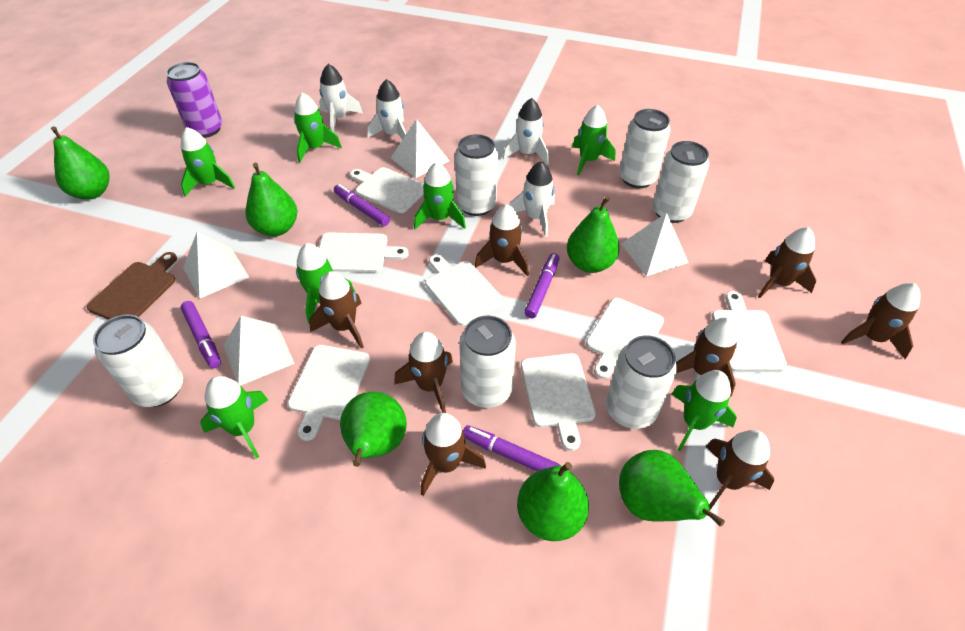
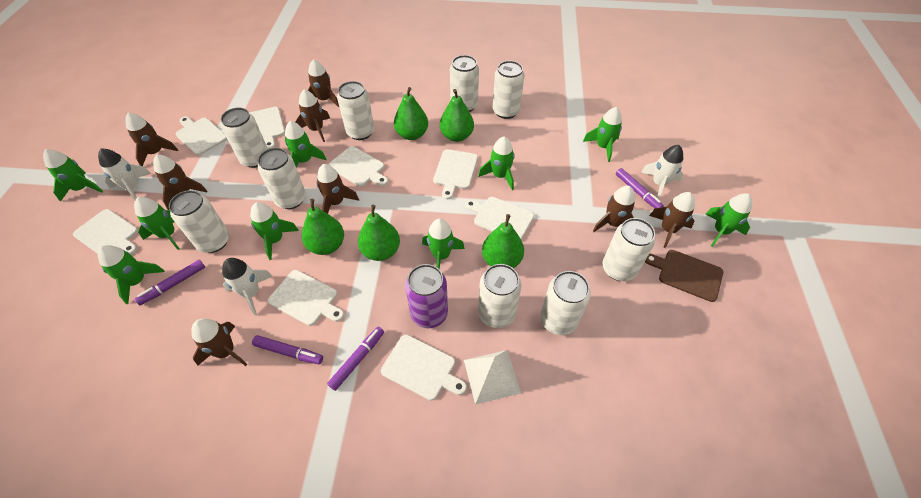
green pear: [51,126,110,200] [245,163,298,236] [340,392,407,467] [517,462,589,541] [567,196,620,273] [619,450,725,527] = 6 -> [302,199,344,255] [358,205,400,261] [394,87,428,140] [440,89,474,142] [482,214,524,268] = 5
green rocket: [181,127,235,197] [200,376,268,458] [294,92,342,163] [296,243,355,324] [414,162,466,229] [572,105,616,175] [672,370,737,451] = 7 -> [43,149,103,202] [98,245,165,304] [134,197,180,250] [250,202,299,260] [285,121,327,168] [422,219,465,269] [478,136,514,190] [583,107,622,162] [705,193,752,247] = 9
white can: [93,315,183,407] [455,134,498,216] [459,316,516,408] [606,335,677,429] [619,109,671,188] [652,141,709,223] = 6 -> [169,190,229,253] [221,108,268,168] [258,148,306,209] [337,81,374,140] [450,55,479,112] [478,264,522,328] [493,61,524,119] [540,271,591,335] [602,218,655,281] = 9
white cutting board: [288,345,370,441] [319,232,409,272] [350,167,424,213] [425,255,504,326] [521,353,596,451] [586,298,664,379] [712,291,787,372] = 7 -> [73,209,138,255] [176,116,227,155] [249,107,285,149] [268,270,344,326] [328,146,388,187] [381,335,467,401] [433,149,478,199] [465,197,534,239] = 8
white pyramid: [183,232,249,299] [223,316,295,386] [391,119,449,178] [621,213,689,276] = 4 -> [464,350,521,404] = 1
white rocket: [319,64,363,132] [368,79,407,140] [503,98,549,165] [509,161,555,237] = 4 -> [98,149,151,200] [222,258,273,315] [641,145,683,199] = 3

